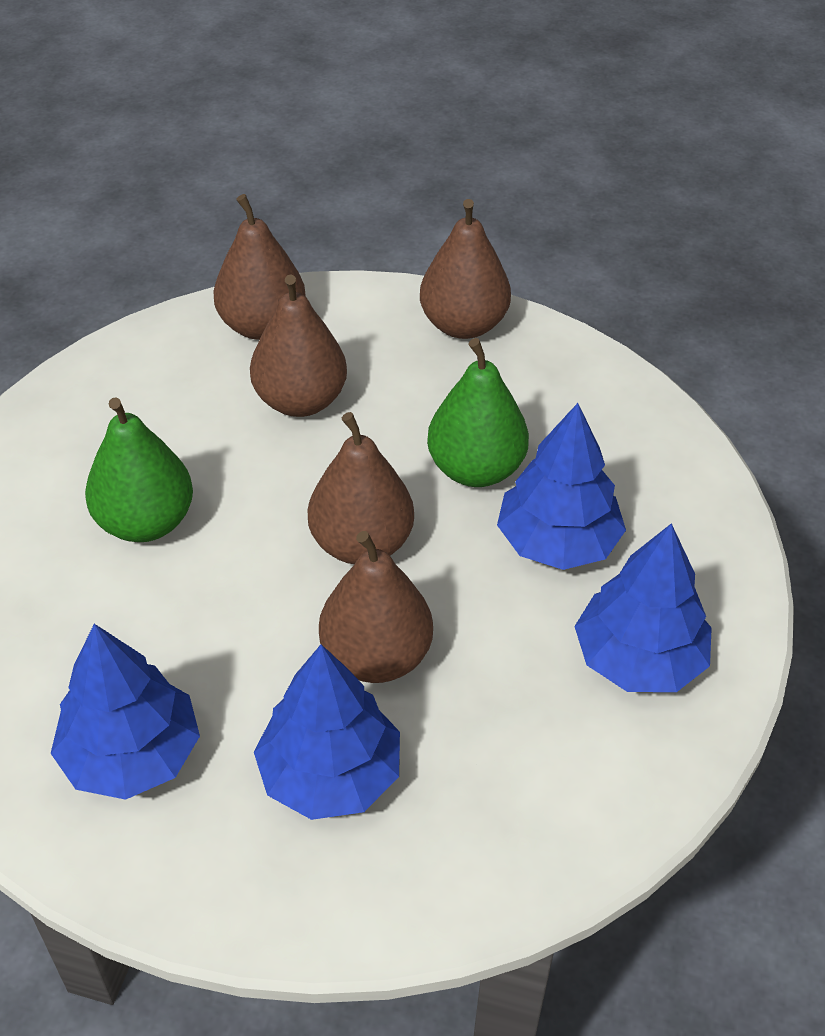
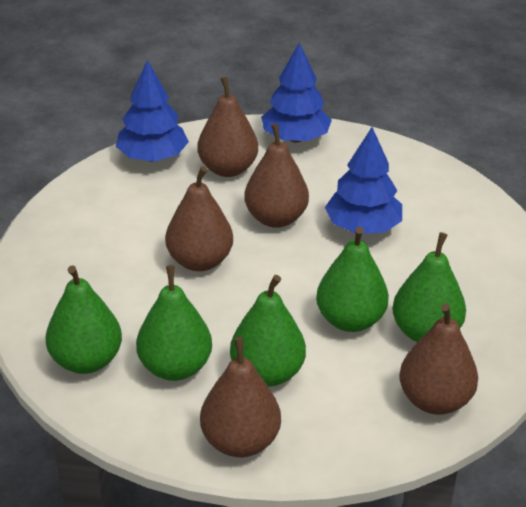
blue tree: [51,624,200,800] [254,644,400,820] [497,403,626,570] [574,523,712,692] = 4 -> [116,60,189,162] [261,42,332,143] [325,127,402,234] = 3
green pear: [85,398,193,542] [427,338,529,487] = 2 -> [46,266,122,374] [136,265,212,381] [230,275,306,387] [316,227,389,332] [392,232,466,342] = 5

